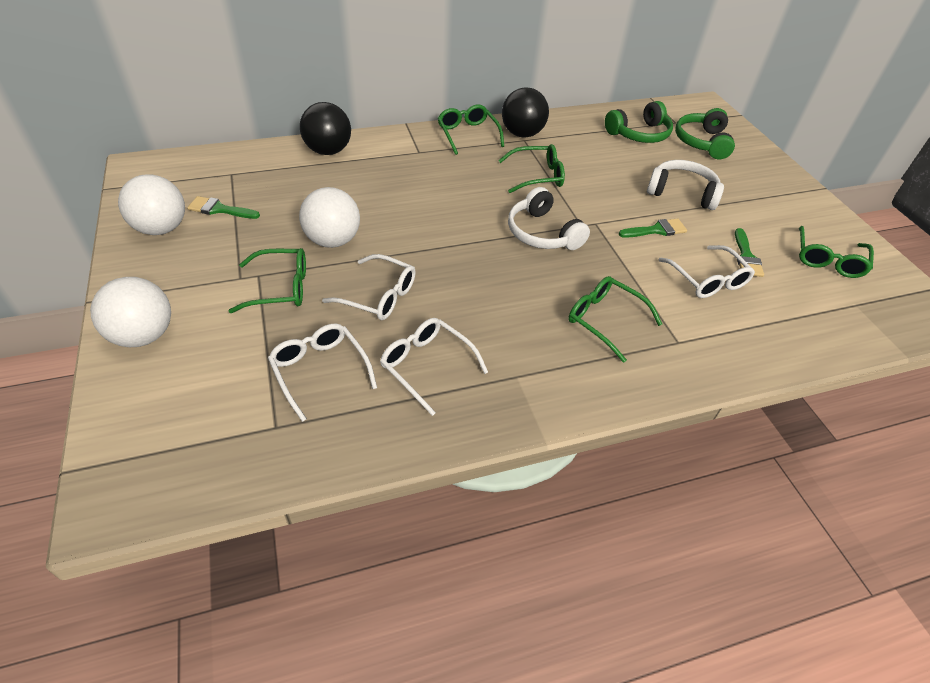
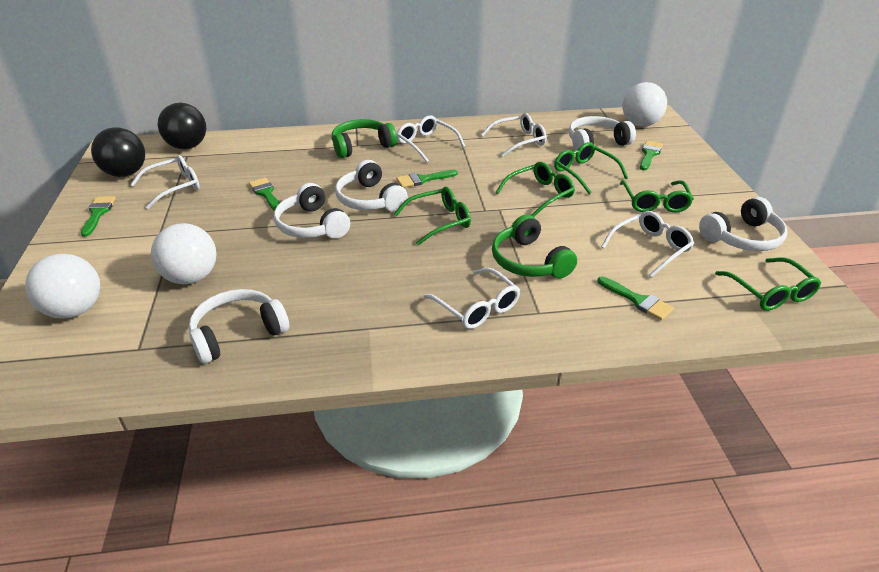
green brush: [187,196,260,219] [619,219,687,238] [735,228,764,277] = 3 -> [81,196,116,237] [249,178,280,211] [397,170,458,188] [597,276,674,320] [640,141,663,170] = 5
white glasses: [268,324,377,422] [322,254,416,320] [380,318,488,416] [658,245,755,298] = 4 -> [130,155,200,209] [397,115,466,162] [423,268,520,329] [481,113,546,157] [601,211,694,278] = 5
white headphones: [508,187,590,250] [647,160,724,210] = 2 -> [189,289,289,364] [274,183,350,239] [335,160,408,212] [568,116,636,150] [699,197,787,251] = 5

